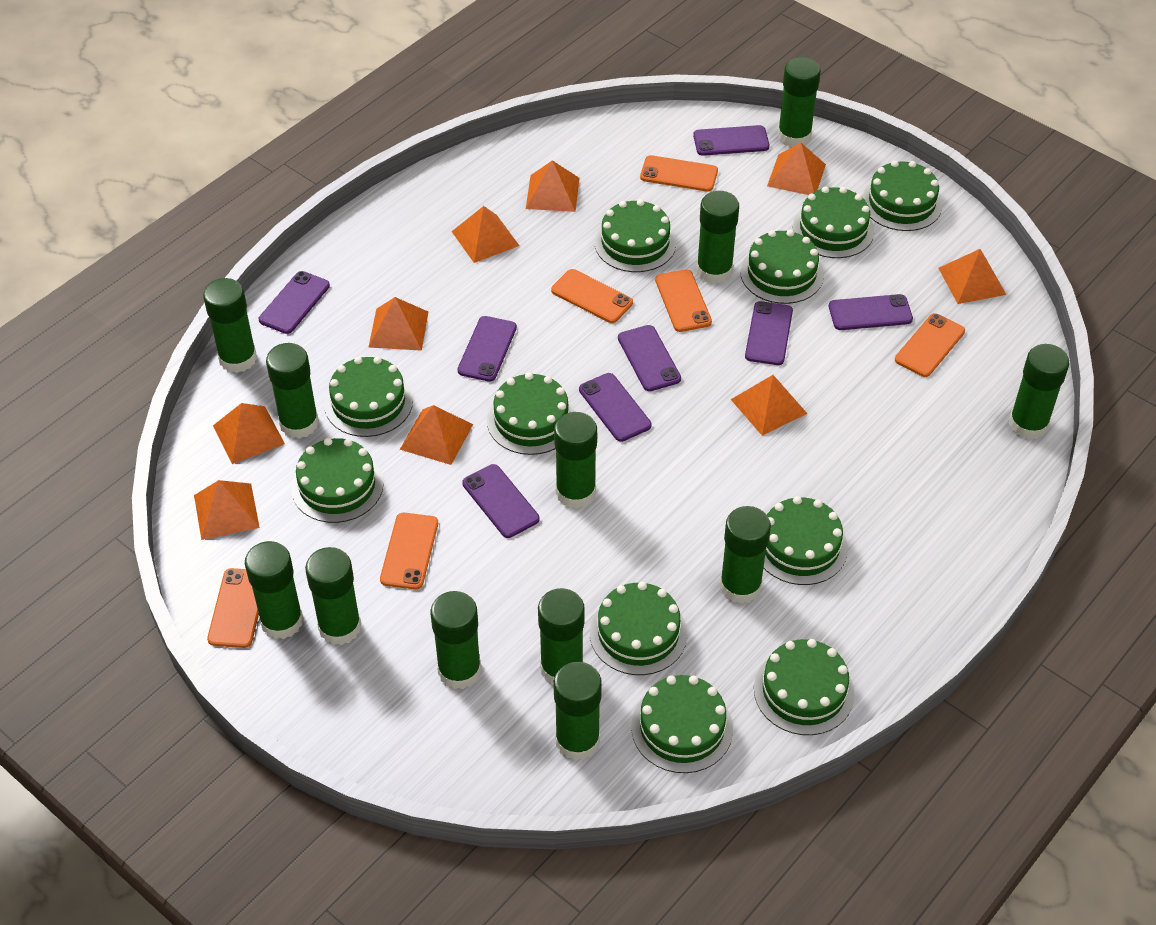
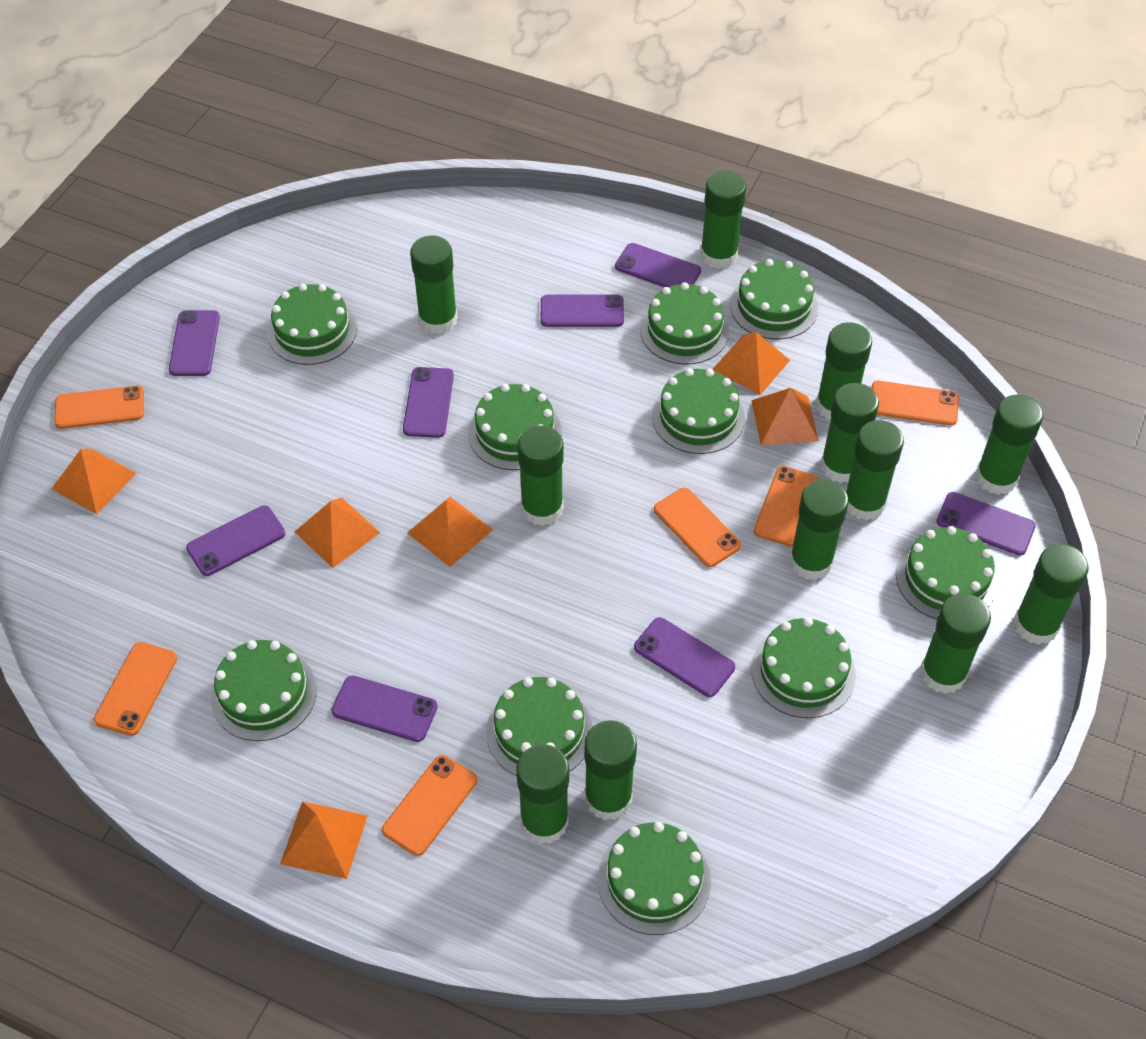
green cake: [291,438,384,523] [324,356,413,437] [487,372,575,455] [590,582,687,675] [595,199,676,272] [631,675,733,773] [740,230,824,304] [754,639,855,735] [764,496,848,585] [793,186,874,258] [862,160,942,231] = 11 -> [211,640,317,741] [267,284,357,365] [468,384,562,470] [486,677,593,776] [598,822,711,935] [640,282,729,364] [652,368,745,454] [730,259,818,339] [751,617,856,718] [896,526,997,619] = 10
orange pyramid: [194,480,260,540] [213,403,285,464] [368,297,428,351] [400,405,473,465] [452,206,519,263] [526,160,580,212] [731,375,807,436] [767,143,826,195] [938,249,1006,304] = 9 -> [52,449,136,514] [280,801,368,879] [295,497,380,568] [407,497,493,567] [712,332,790,395] [751,388,819,445] = 6

